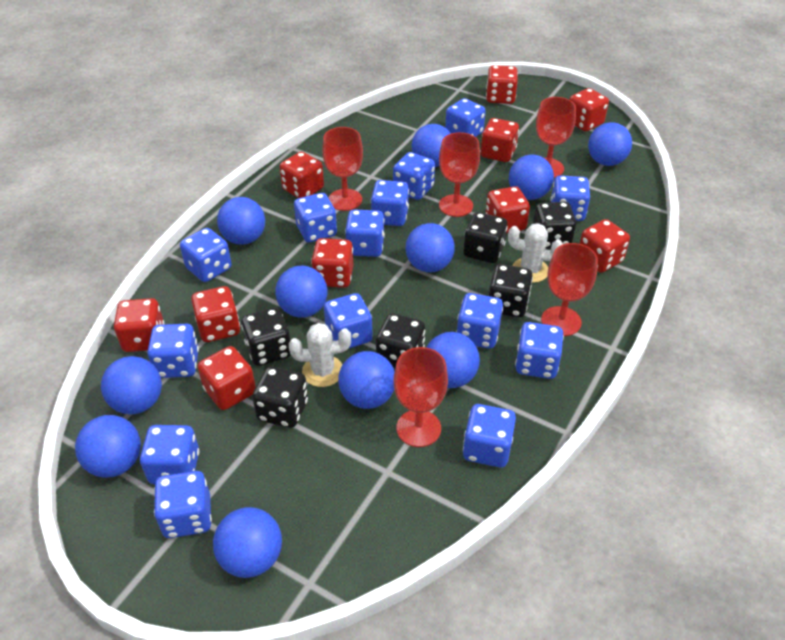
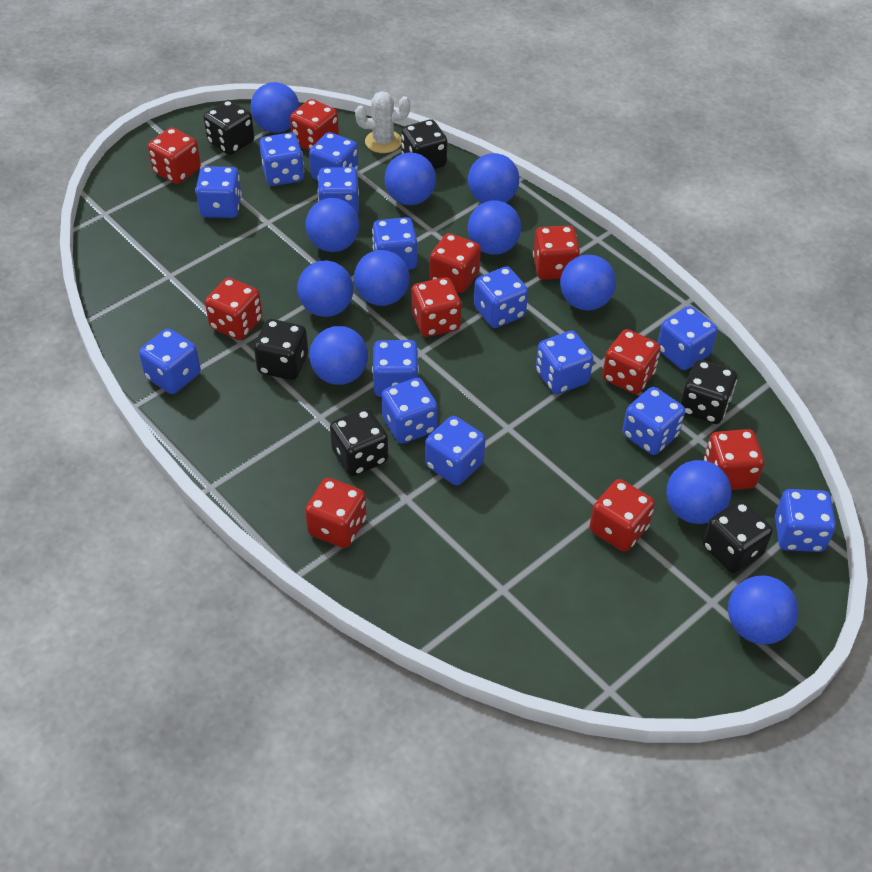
red goblet: [322,127,363,211] [394,347,448,447] [439,132,480,217] [536,97,576,178] [541,243,598,336] = 5 -> none = 0
white cactus: [289,323,351,387] [508,223,563,283] = 2 -> [355,91,410,153] = 1

